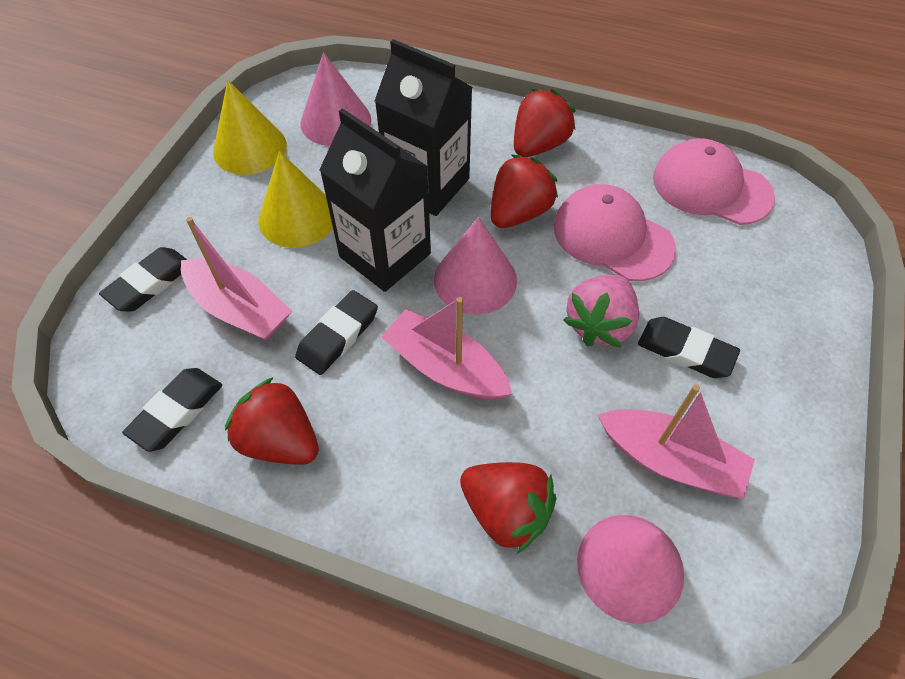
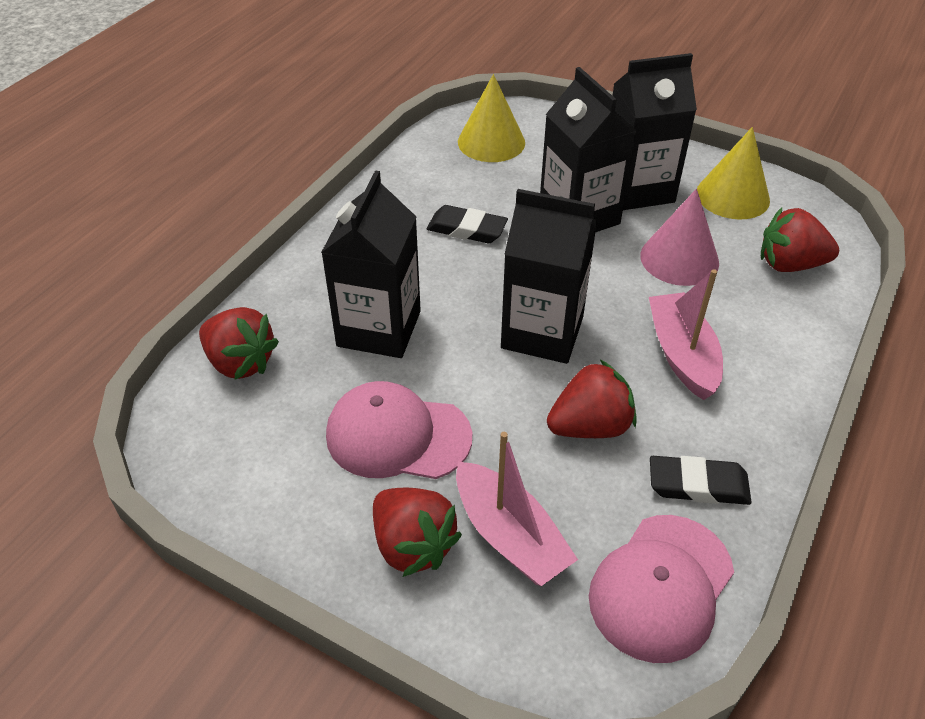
black carton: [319,108,431,292] [375,39,473,216] = 2 -> [321,170,421,358] [501,189,597,364] [540,67,637,232] [613,53,697,210] = 4
black eraser: [99,247,187,312] [122,368,222,452] [295,290,378,375] [638,317,740,378] = 4 -> [426,205,508,243] [650,456,751,505] = 2
pink boat: [181,217,292,341] [381,297,512,400] [598,384,755,499] = 3 -> [456,432,578,586] [649,269,723,400] = 2
pink cone: [300,52,371,146] [434,217,517,315] [577,515,684,624] = 3 -> [640,189,719,286] = 1
pink strawberry: [563,275,639,347] = 1 -> none = 0

